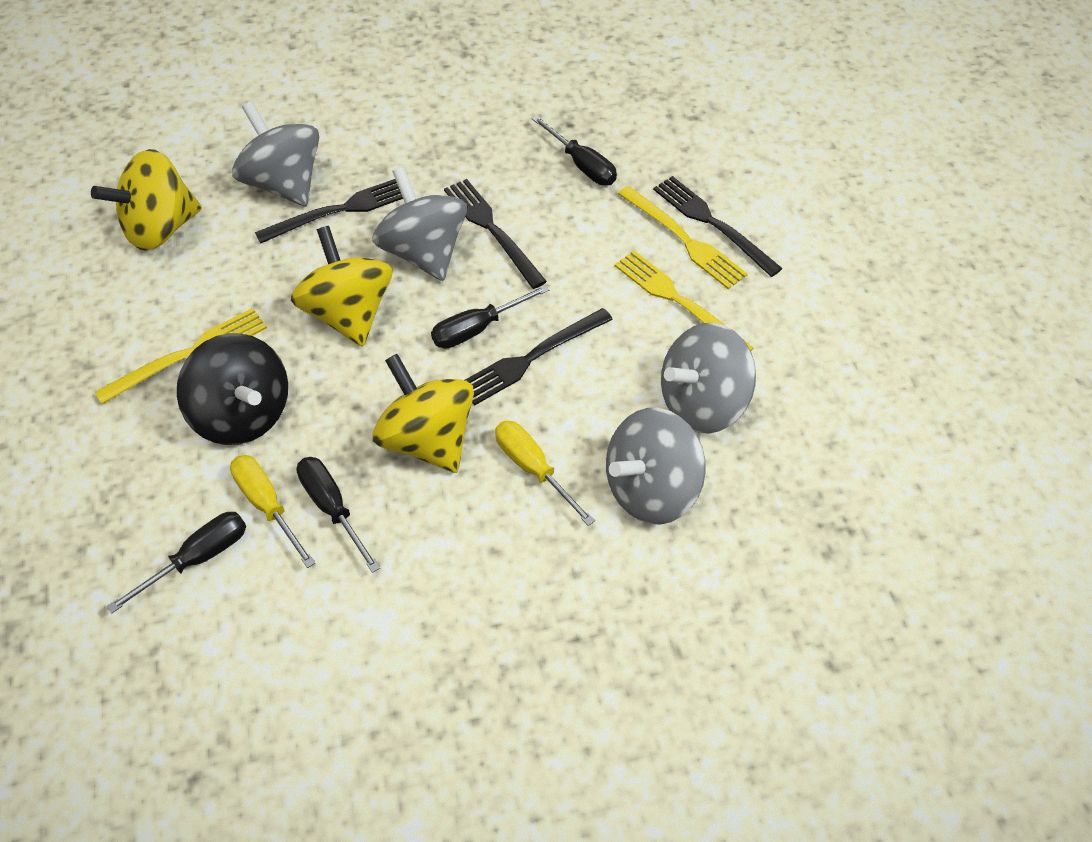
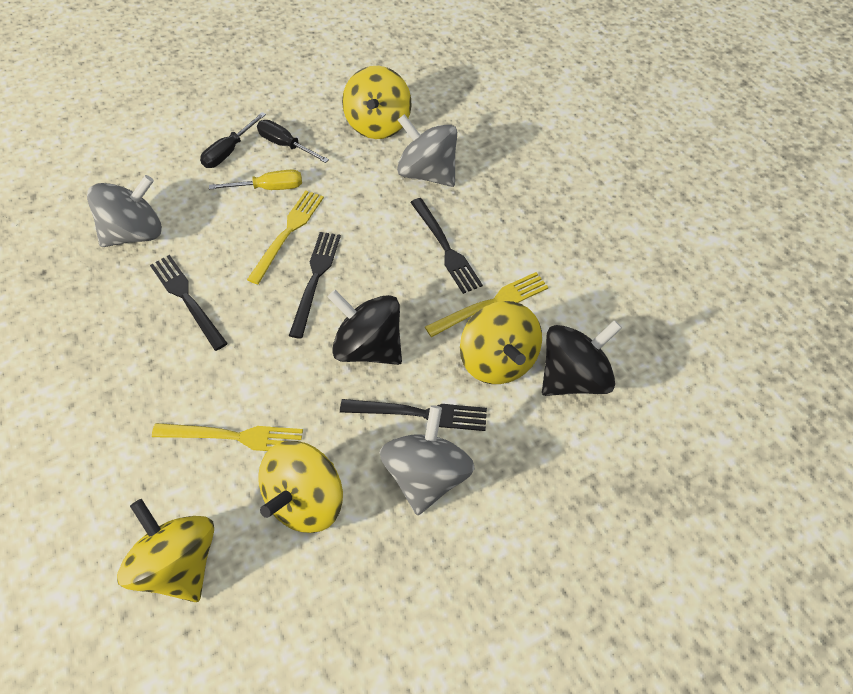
black screwdriver: [107,512,246,613] [297,457,380,573] [431,285,549,349] [532,115,617,185] = 4 -> [200,112,266,168] [257,120,329,163] = 2
black spinning top: [177,333,288,445] = 1 -> [328,290,402,365] [542,320,622,396] = 2
grey spinning top: [232,101,319,207] [372,167,467,281] [606,408,706,525] [661,323,756,434] = 4 -> [87,175,162,247] [379,405,475,515] [397,114,457,187] = 3
yellow screwdriver: [230,455,315,568] [495,421,595,526] = 2 -> [209,170,302,190] = 1
yellow spinning top: [91,149,202,251] [291,226,392,347] [372,354,474,473] = 3 -> [117,499,214,602] [258,441,343,533] [342,66,412,139] [460,301,542,384] = 4

